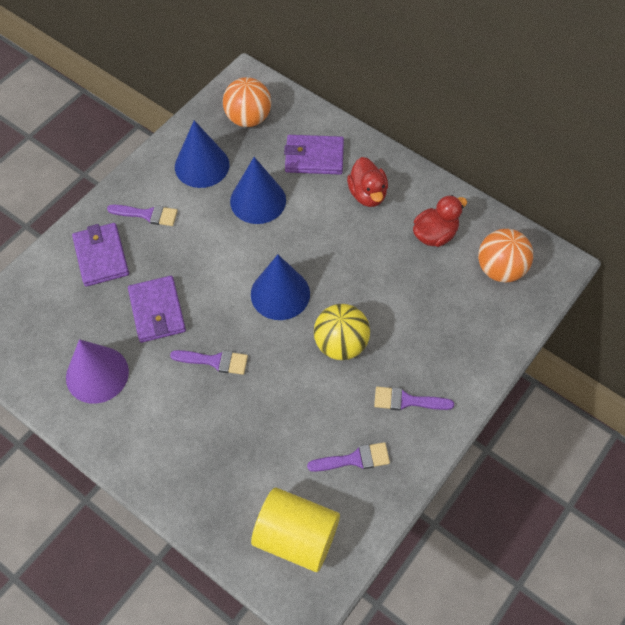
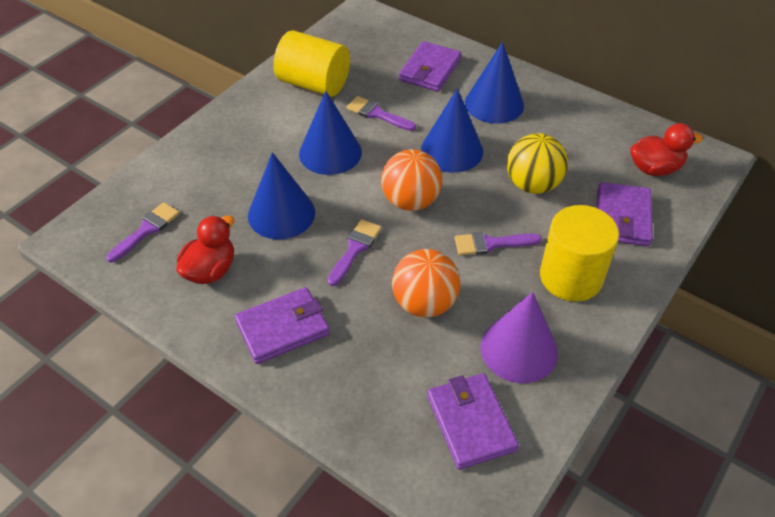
blue cone: [175,120,229,188] [230,157,286,224] [251,254,310,320] = 3 -> [248,152,315,239] [299,91,362,175] [421,88,483,173] [465,42,524,124] = 4
purple wallet: [72,223,129,287] [128,276,186,343] [284,135,344,175] = 3 -> [235,287,330,364] [399,41,462,92] [427,373,519,470] [597,182,653,246] = 4
yellow cylinder: [251,487,340,572] = 1 -> [274,30,350,97] [540,205,619,302] = 2

